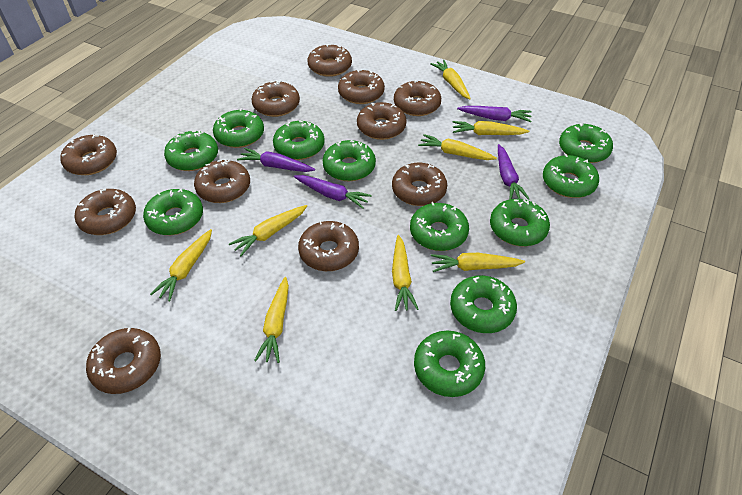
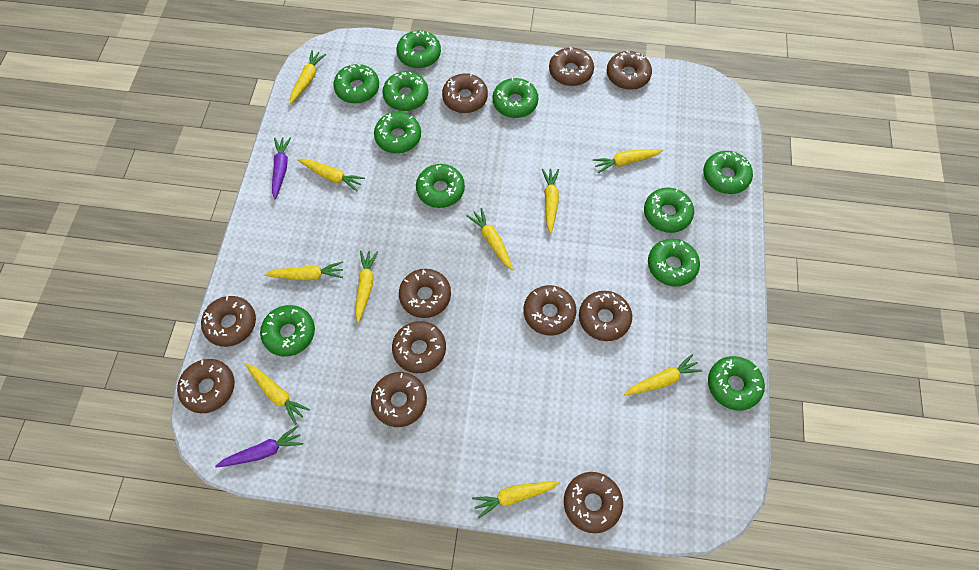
purple carrot: [237,148,315,172] [294,175,372,209] [457,106,532,122] [498,144,529,200] = 4 -> [215,426,303,468] [272,137,291,199] = 2
yellow carrot: [150,229,212,301] [229,205,307,256] [254,277,289,363] [392,235,418,311] [418,134,497,160] [430,60,471,99] [431,253,525,272] [453,121,529,135] = 8 -> [246,364,310,425] [265,262,343,281] [290,50,326,104] [297,159,365,192] [355,250,378,323] [467,208,513,270] [472,481,560,519] [542,169,559,234] [593,149,663,174] [624,354,702,396] = 10

